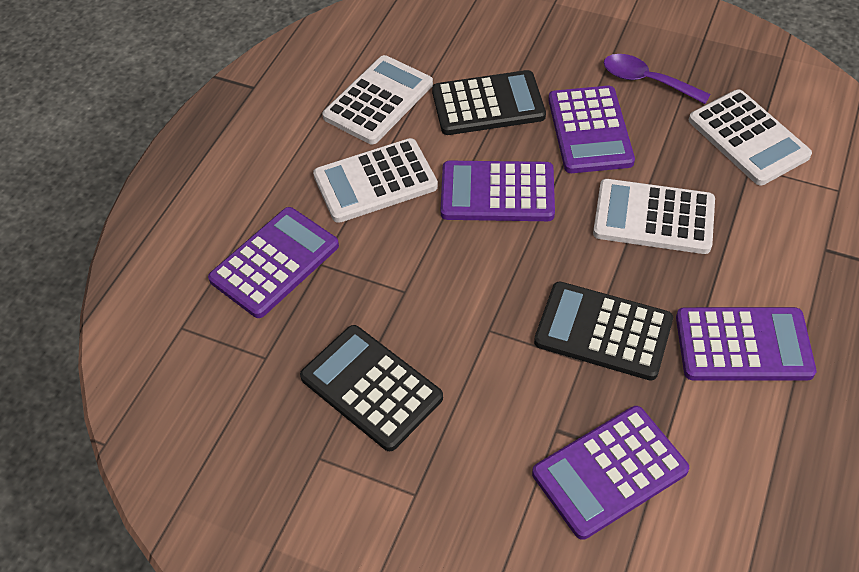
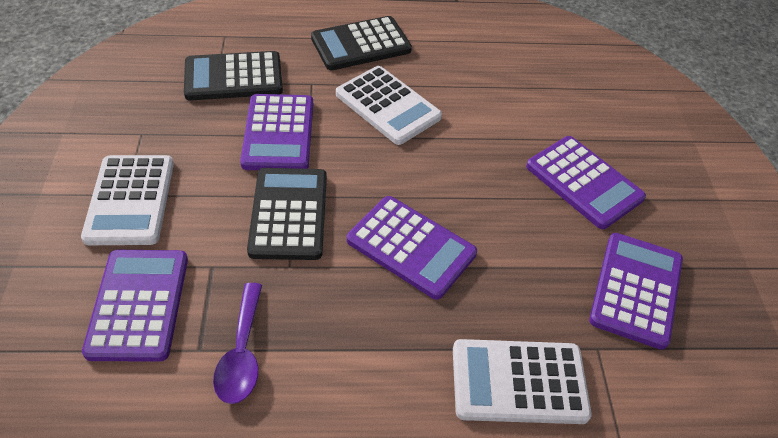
white calculator: [313,138,438,223] [322,55,433,144] [593,179,715,254] [689,89,812,185] = 4 -> [81,155,174,245] [336,66,442,145] [453,339,592,424] = 3

